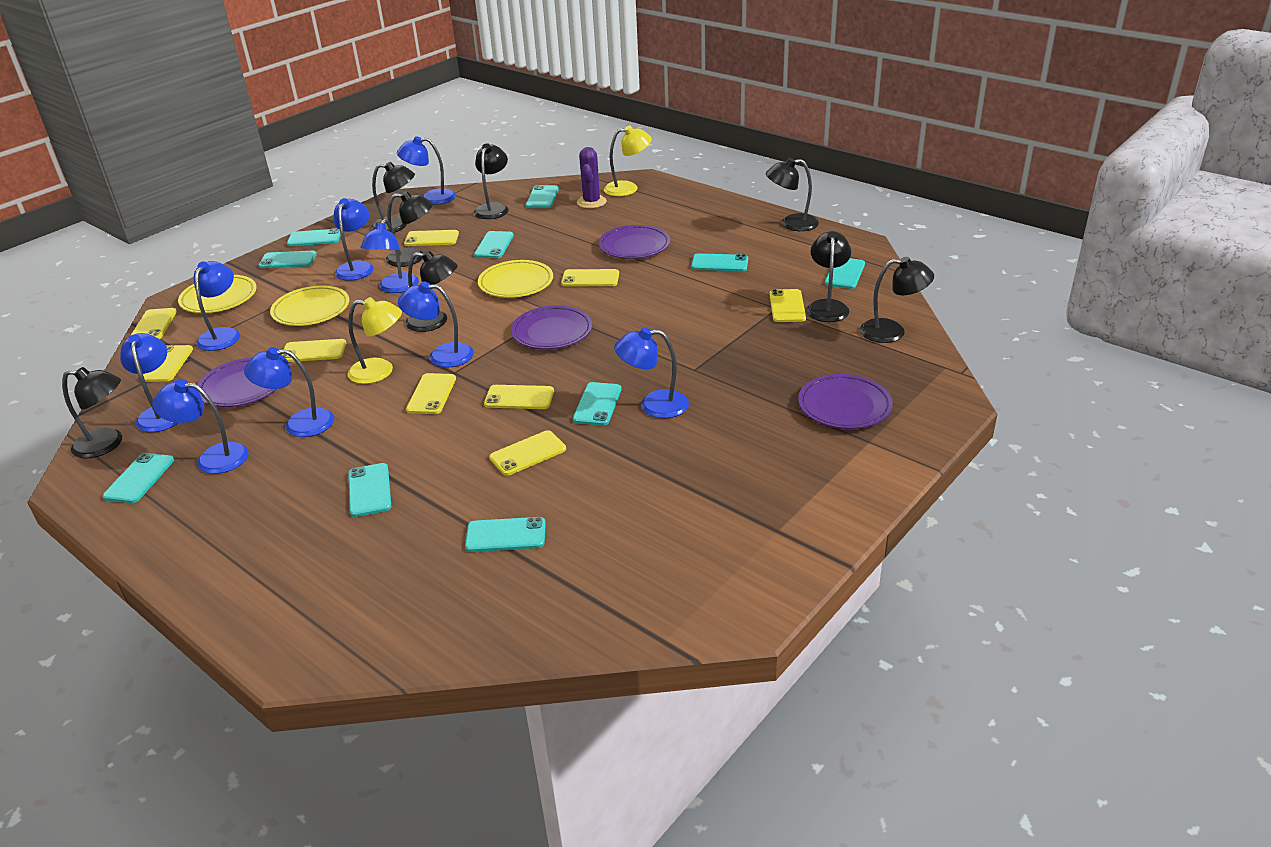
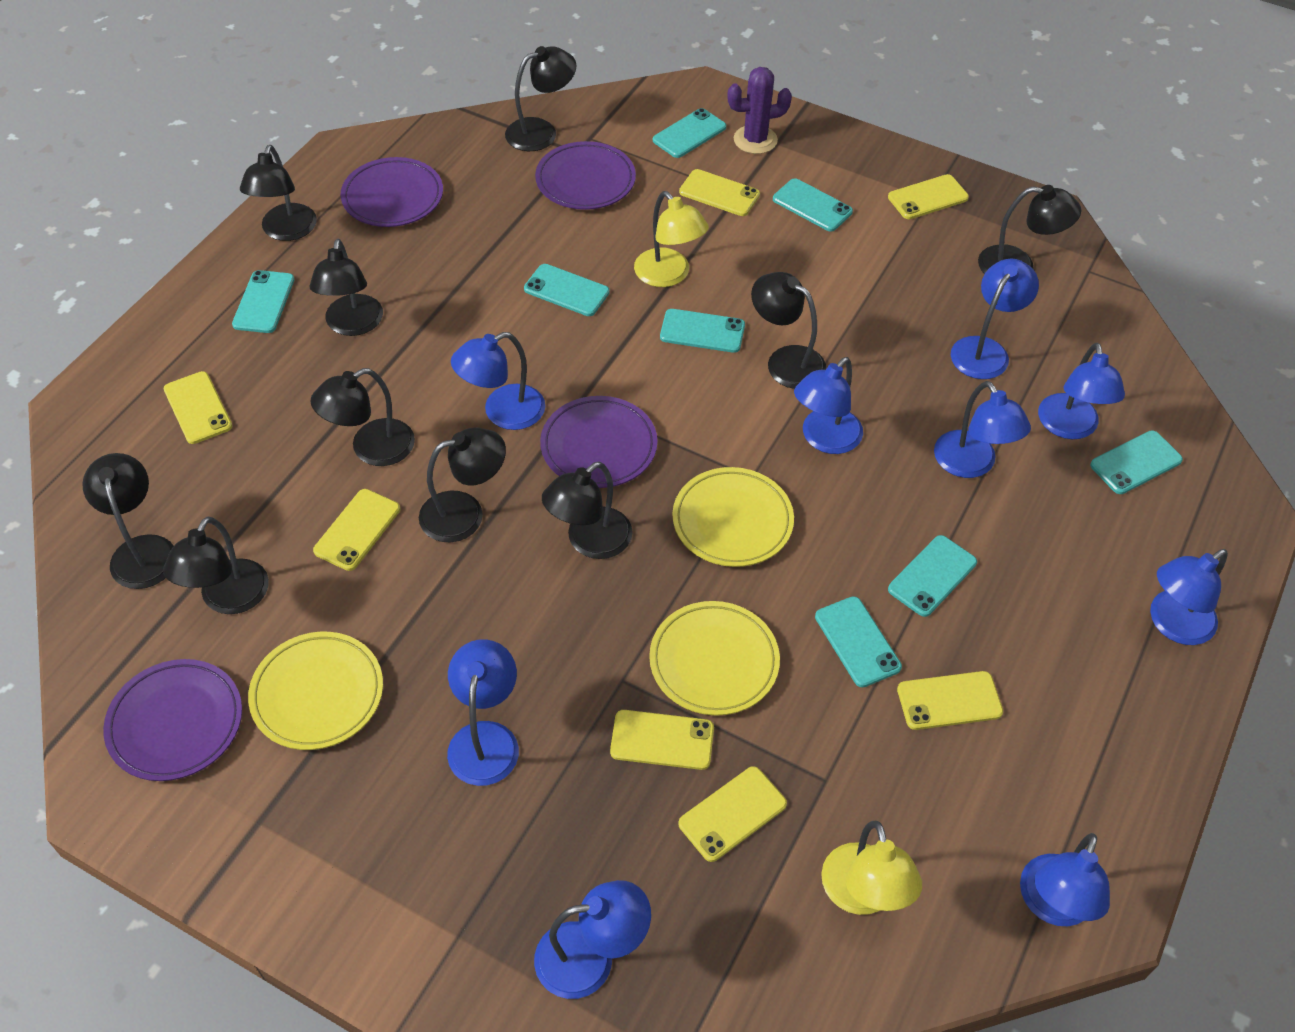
black lamp: [62,367,122,458] [371,162,415,233] [386,191,433,267] [406,250,457,332] [474,143,509,219] [766,158,819,231] [806,231,851,322] [860,257,934,343] = 8 -> [82,453,173,589] [163,517,269,614] [240,145,317,241] [309,239,383,336] [310,368,415,466] [419,428,506,542] [505,46,576,151] [542,462,633,559] [751,272,826,389] [978,185,1081,274] = 10
turquoise phone: [103,453,174,503] [259,251,317,268] [287,228,341,246] [348,463,391,517] [465,517,546,552] [474,231,514,258] [526,185,559,208] [573,382,622,426] [691,253,748,271] [825,258,865,289] = 10 -> [232,270,294,333] [524,264,610,316] [653,108,726,158] [660,309,745,353] [773,178,853,232] [815,596,902,687] [888,535,977,617] [1090,431,1183,494] = 8
yellow phone: [130,308,177,339] [143,345,193,382] [281,339,346,362] [404,230,459,246] [406,373,456,414] [484,385,554,409] [489,430,566,476] [561,269,619,286] [769,289,806,322] = 9 -> [164,371,232,444] [313,489,400,571] [610,710,714,770] [678,766,787,862] [679,169,760,216] [888,174,969,219] [897,671,1003,730] = 7

